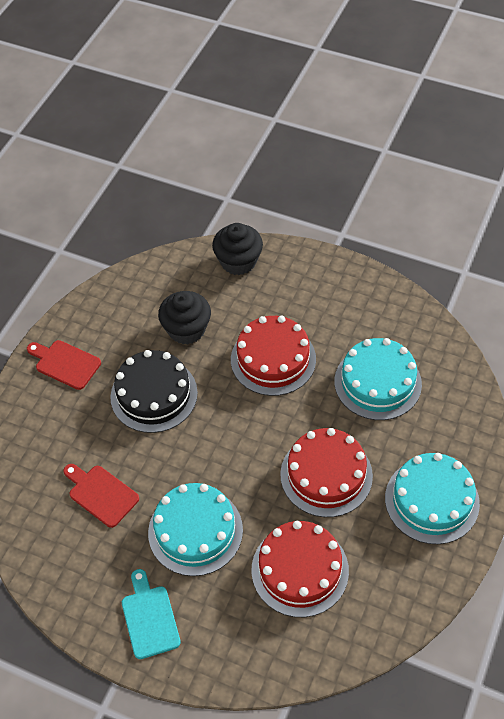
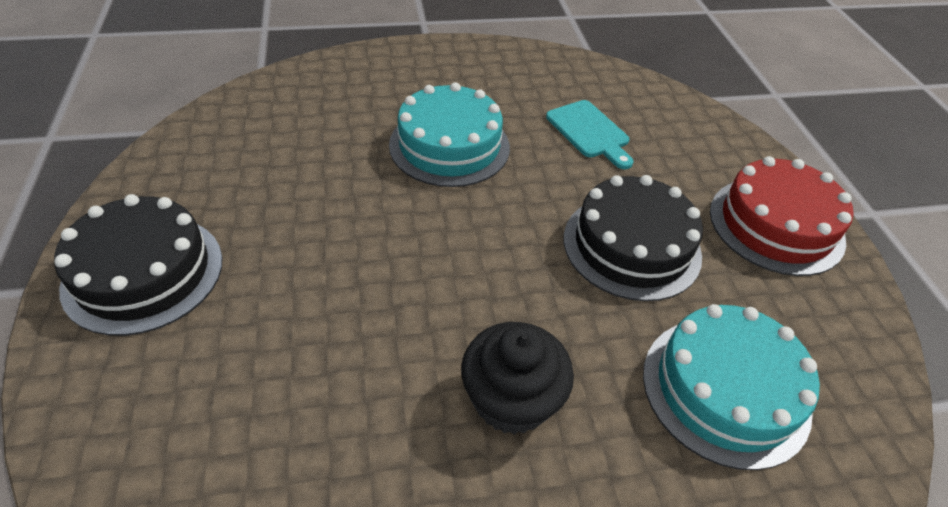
black cake: [110,350,198,433] = 1 -> [54,194,222,336] [564,175,703,301] = 2
black cupcake: [158,291,211,344] [212,223,263,275] = 2 -> [461,322,574,435] = 1
red cake: [231,316,316,396] [251,521,349,617] [280,428,373,517] = 3 -> [710,156,854,276] = 1
red cutting board: [27,340,101,390] [63,464,139,528] = 2 -> none = 0
turquoise cake: [148,483,243,576] [334,338,422,420] [385,453,480,544] = 3 -> [389,82,510,187] [643,304,820,470] = 2

